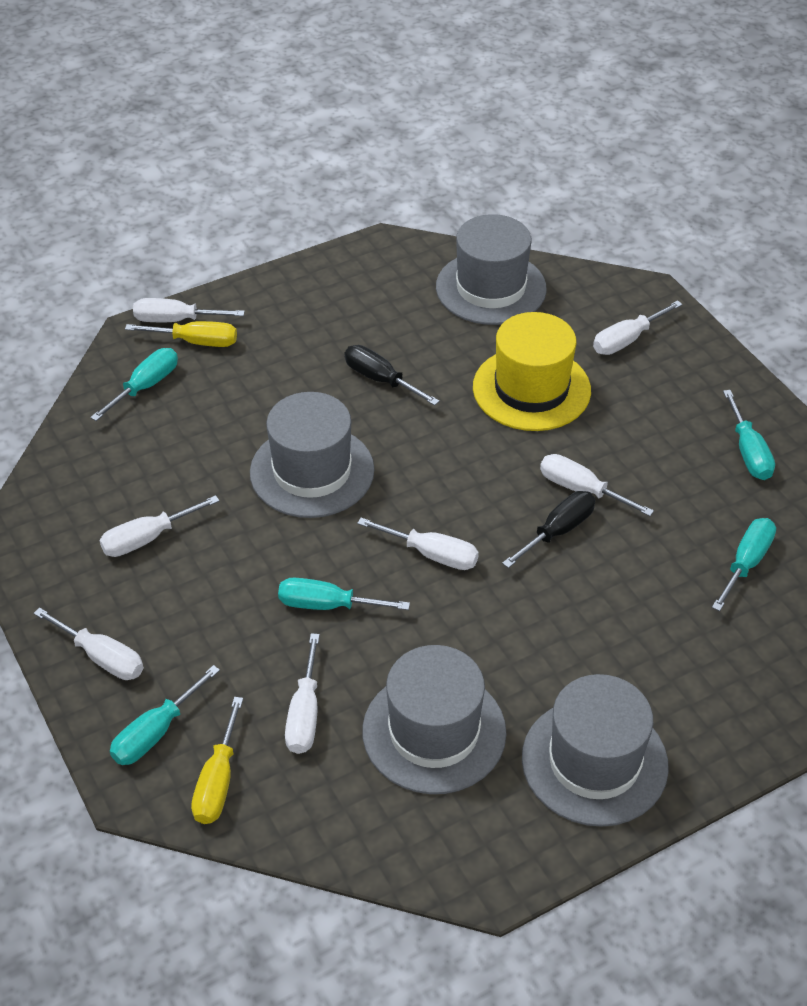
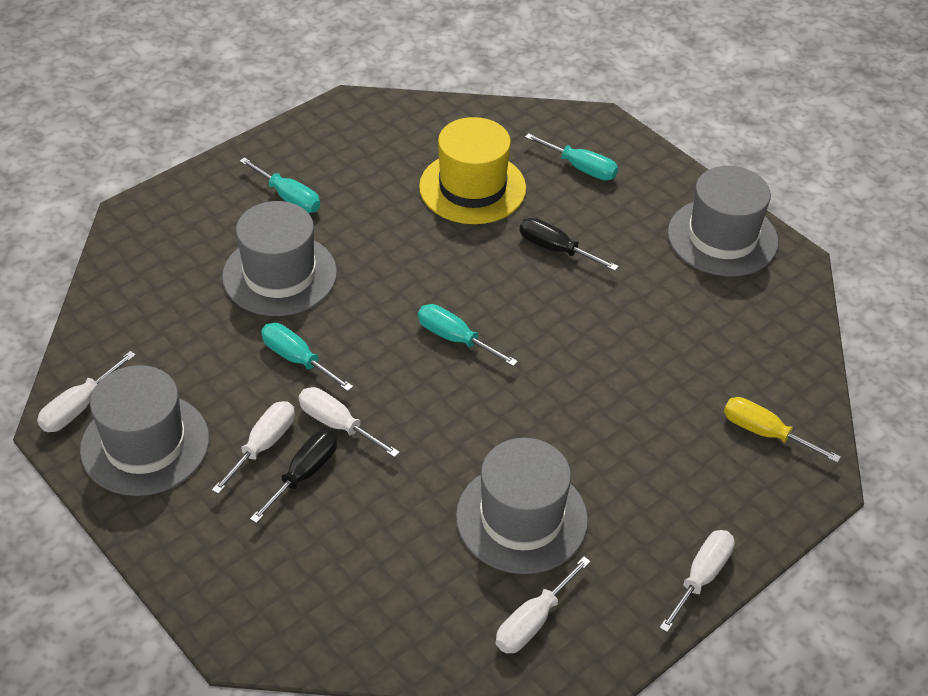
turquoise screwdriver: [90,348,178,421] [110,665,220,765] [278,578,410,610] [712,518,776,611] [723,390,775,480] = 5 -> [239,157,320,213] [261,323,353,391] [418,304,518,366] [525,133,618,181] = 4
white screwdriver: [33,607,144,680] [100,495,219,557] [133,298,245,322] [285,633,320,754] [357,518,479,570] [540,454,654,516] [593,300,683,355] = 7 -> [37,351,136,432] [212,401,295,494] [299,387,400,458] [496,557,591,654] [659,530,735,632] = 5
yellow screwdriver: [125,321,237,347] [191,697,243,824] = 2 -> [724,397,841,463] = 1

